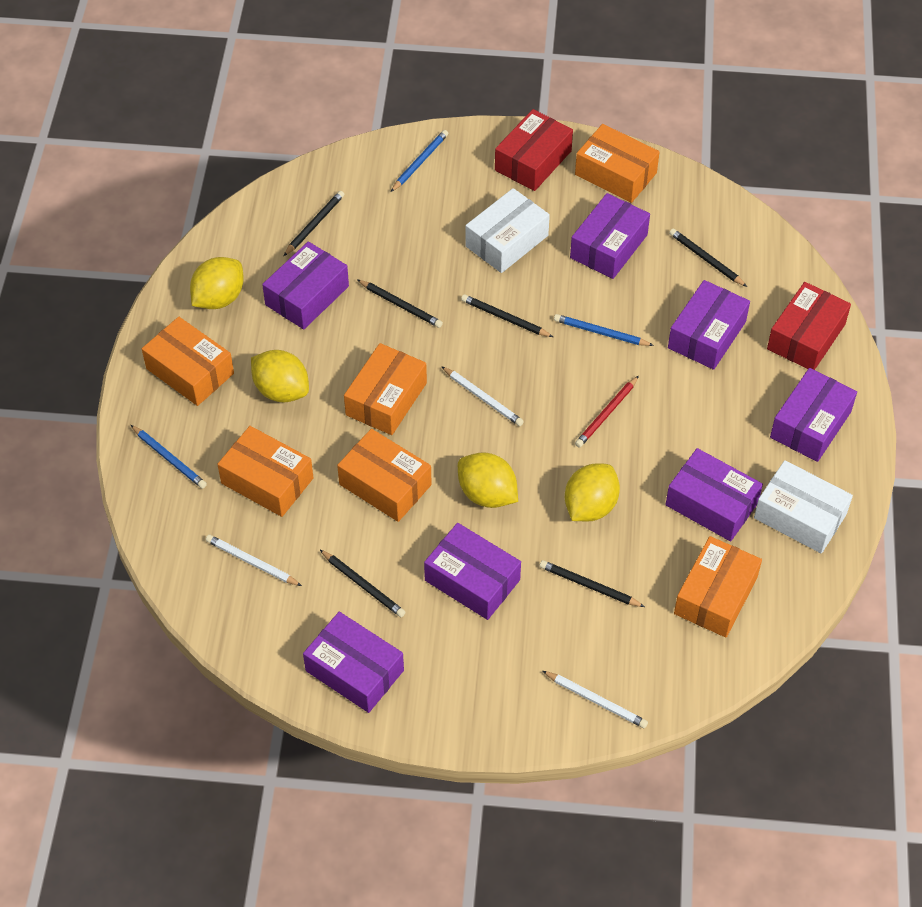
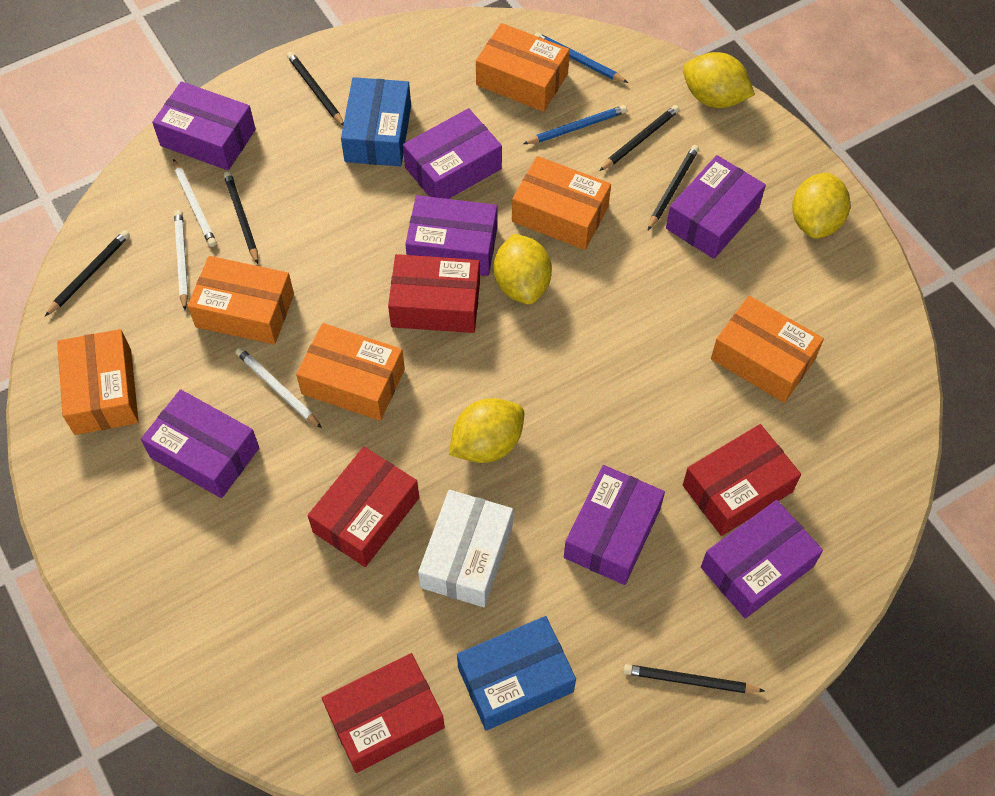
blue box: none = 0 -> [341,77,411,166] [457,616,576,731] = 2
blue pencil: [131,425,207,489] [391,130,448,192] [554,314,654,346] = 3 -> [523,105,627,144] [534,32,628,83] = 2
red box: [495,109,573,191] [767,282,851,370] = 2 -> [308,447,419,567] [322,653,445,773] [388,254,480,333] [683,424,801,536] = 4
red pencil: [575,376,639,448] = 1 -> none = 0
white box: [466,188,550,273] [754,460,853,554] = 2 -> [418,490,513,607] = 1

